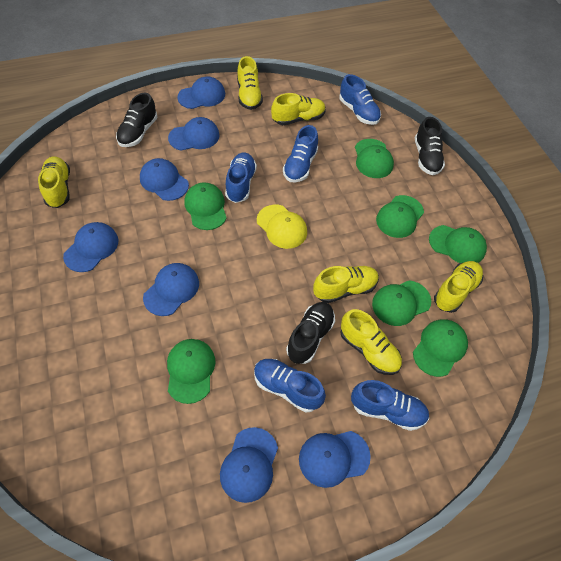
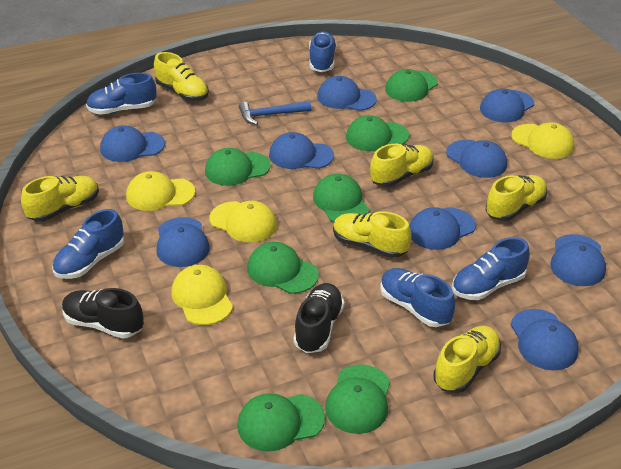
black shoe: [116,93,158,147] [286,302,335,364] [415,117,445,175] = 3 -> [62,288,144,338] [294,283,344,353] = 2
blue cap: [63,222,118,272] [140,158,189,201] [143,263,199,316] [168,117,220,151] [177,77,225,109] [220,427,278,503] [299,431,371,488] = 7 -> [100,125,165,162] [156,217,210,267] [269,132,334,169] [317,76,377,111] [409,207,476,250] [446,140,507,178] [480,88,534,123] [510,309,579,370] [550,234,606,286] = 9
blue hammer: none = 0 -> [239,101,311,125] = 1
yellow cap: [257,205,307,249] = 1 -> [126,171,195,211] [171,265,233,325] [209,201,277,243] [511,122,574,159] = 4

